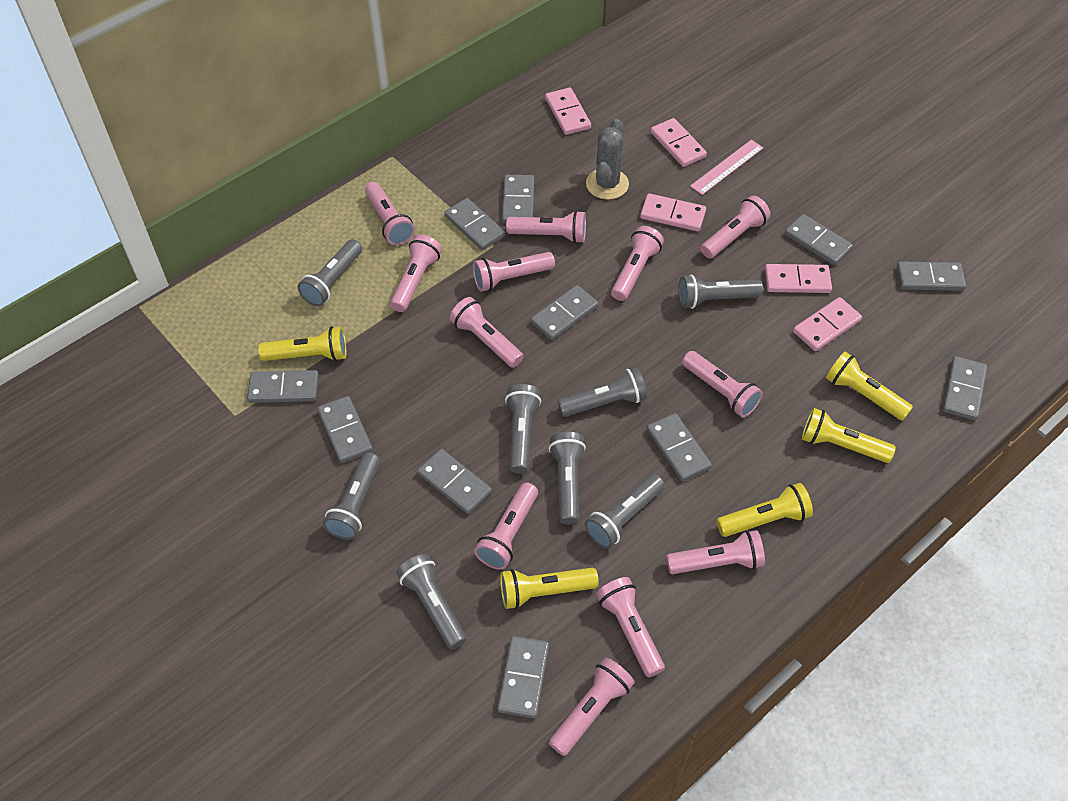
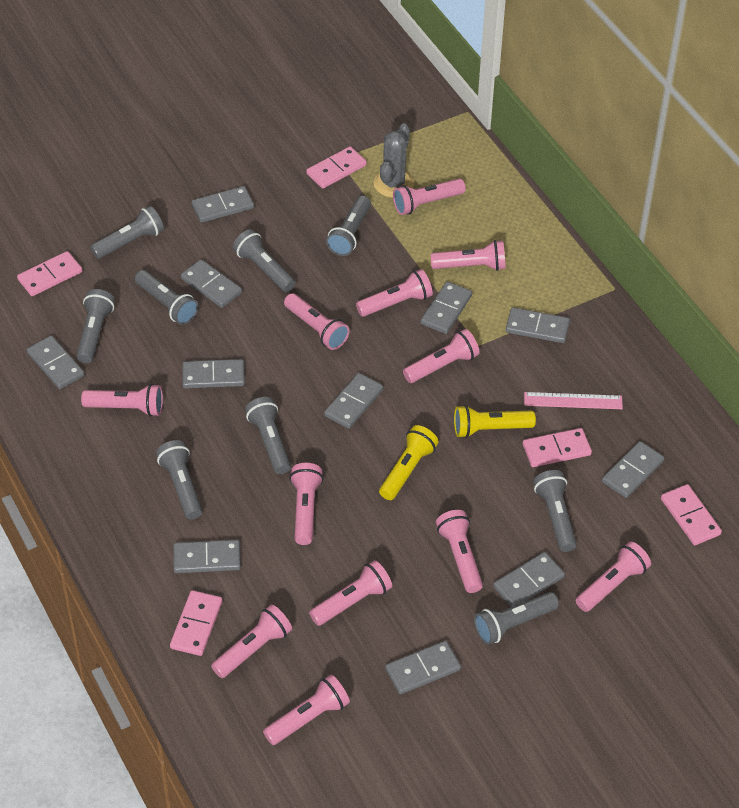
grey flashlight: [298,239,362,306] [323,452,380,540] [396,554,467,650] [505,384,541,474] [549,432,586,525] [558,367,647,417] [585,474,665,549] [678,275,763,309] = 8 -> [76,289,115,363] [90,206,164,259] [135,270,199,325] [156,440,202,520] [233,229,296,292] [245,397,291,474] [326,196,371,256] [474,592,559,645] [533,470,577,552] = 9
yellow flashlight: [258,326,347,361] [500,568,599,609] [716,483,813,537] [802,408,896,463] [826,351,913,421] = 5 -> [379,425,439,500] [454,405,536,438] = 2

